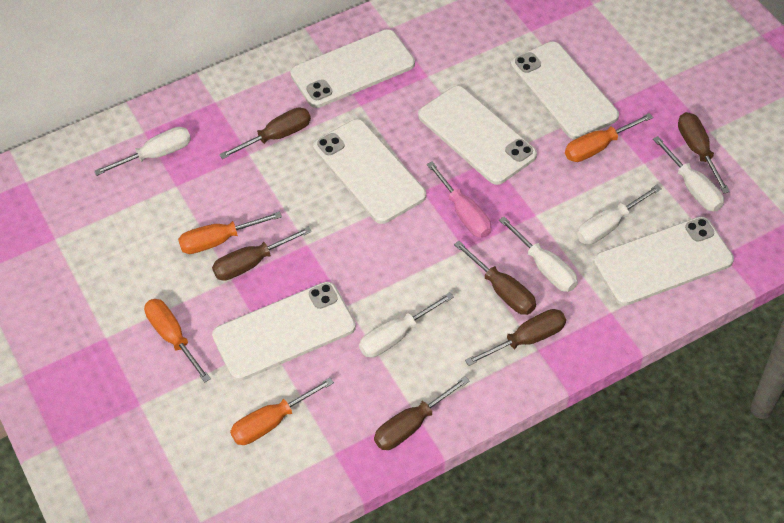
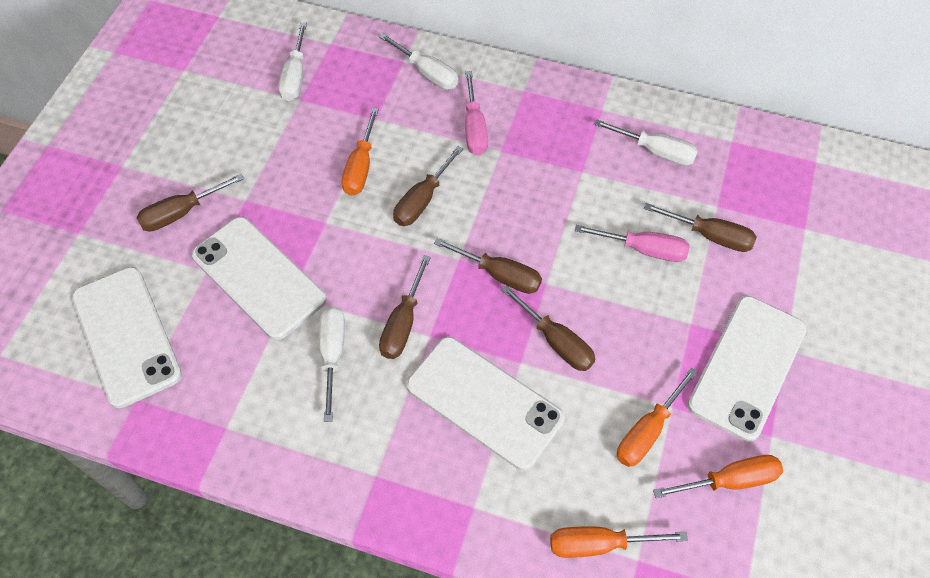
pink screwdriver: [427,161,491,238] = 1 -> [465,71,488,155] [574,225,690,262] = 2
white phone: [212,282,356,381] [290,29,415,108] [313,119,426,224] [418,86,537,185] [511,41,619,140] [594,217,734,306] = 6 -> [72,267,182,408] [192,217,326,340] [406,337,565,471] [687,296,807,442] = 4
white screwdriver: [94,127,191,176] [359,292,454,357] [499,217,578,292] [577,185,662,245] [653,136,724,211] = 5 -> [278,22,307,101] [319,306,345,422] [379,33,459,90] [594,119,698,166] = 4

